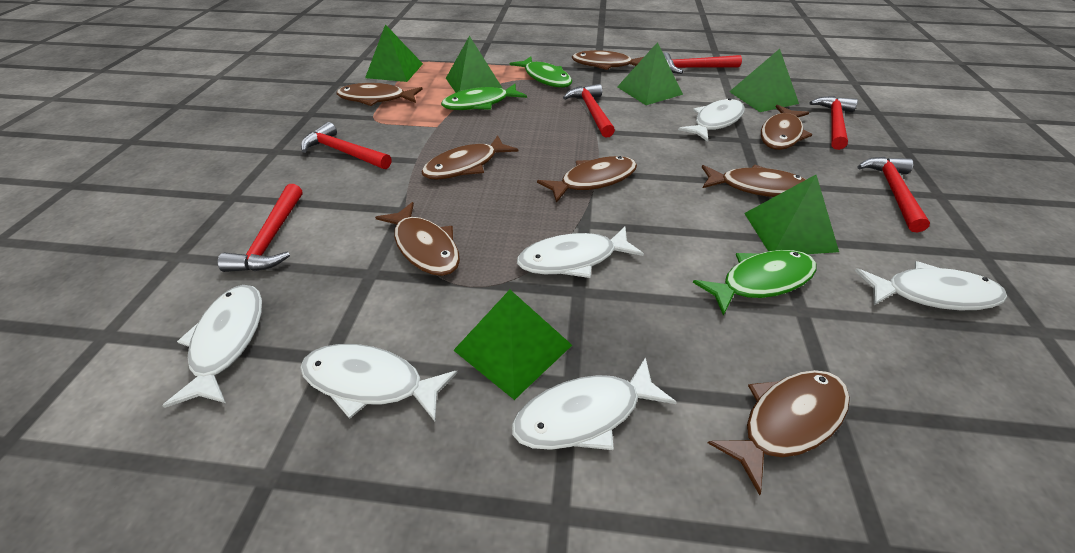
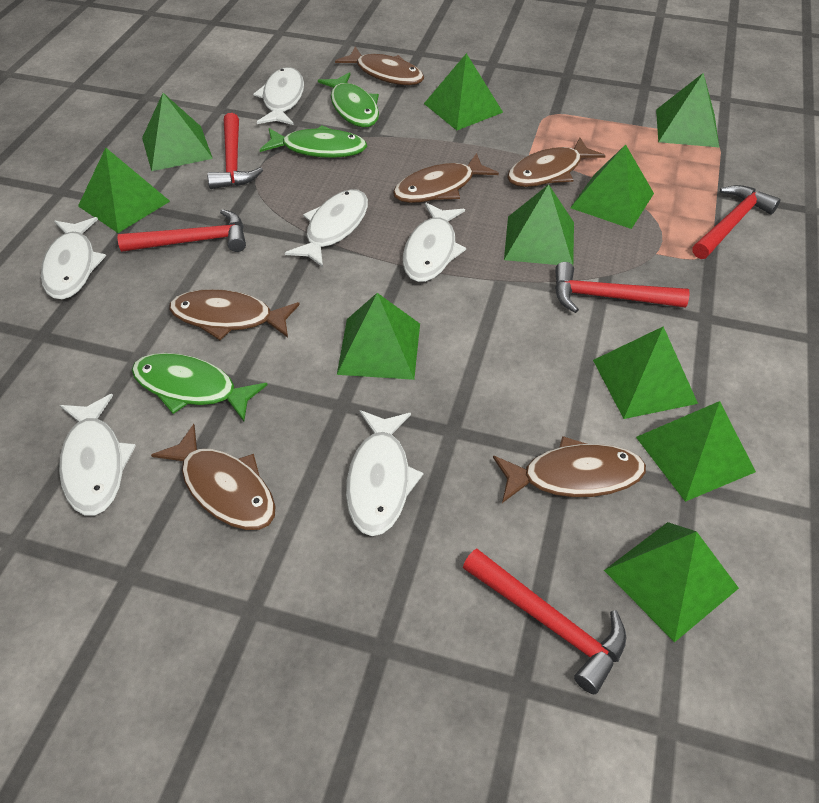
brown fish: [337,83,423,106] [375,202,460,276] [421,135,518,179] [537,156,637,203] [572,50,644,70] [702,165,806,197] [708,370,850,495] [761,105,813,150] = 8 -> [151,424,275,530] [169,289,300,340] [335,47,424,85] [393,153,499,203] [493,436,646,503] [507,137,606,187] = 6
green pyramid: [365,24,423,82] [446,36,503,93] [453,290,572,400] [617,42,683,105] [729,49,799,112] [744,175,839,254] = 6 -> [78,148,170,233] [142,93,213,171] [337,293,420,380] [424,53,503,130] [504,184,574,265] [570,144,654,229] [593,326,698,419] [604,522,739,642] [636,401,756,502] [656,73,719,147] = 10
red hammer: [217,184,302,272] [301,122,391,169] [563,84,615,138] [663,52,742,74] [810,96,858,150] [858,157,930,233] = 6 -> [118,209,246,252] [207,113,263,189] [463,548,626,694] [555,262,690,313] [692,185,781,259] = 5

